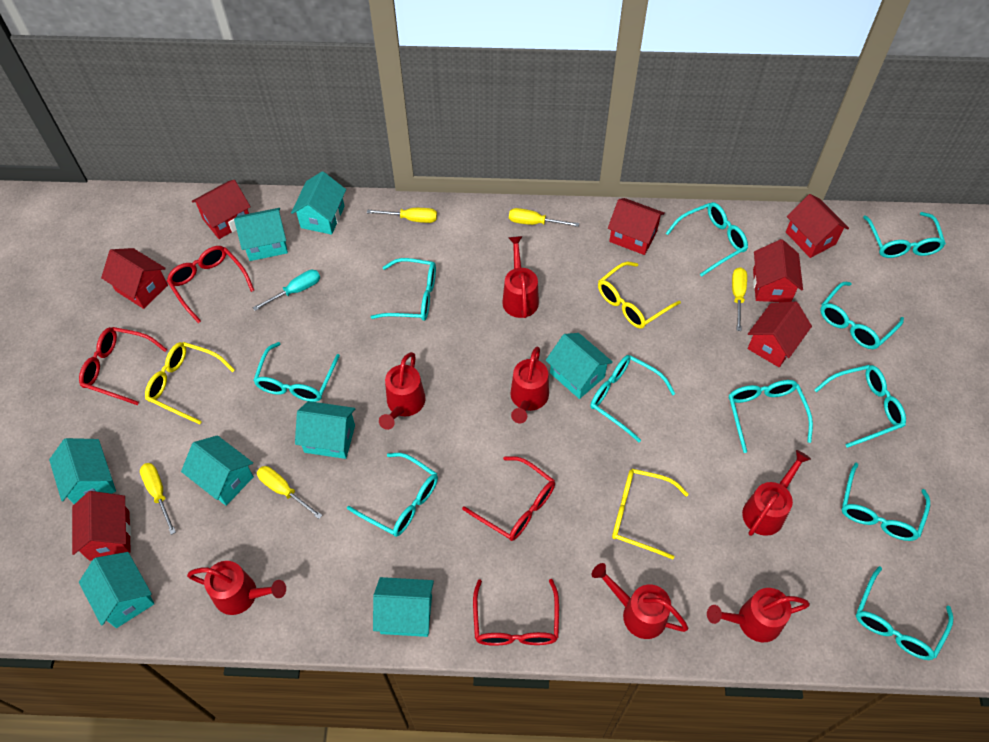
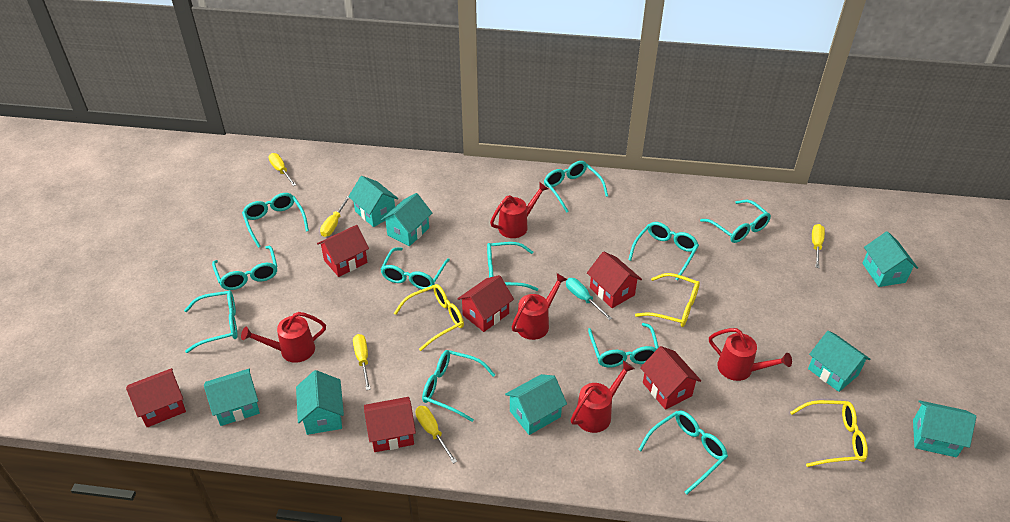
red glasses: [79,327,167,405] [167,246,254,323] [462,456,555,541] [473,579,559,646] = 4 -> none = 0
red house: [72,491,131,561] [101,248,168,309] [192,180,251,239] [608,198,665,255] [748,302,812,367] [753,239,803,302] [786,194,849,258] = 7 -> [126,368,186,428] [317,225,369,277] [364,397,416,452] [457,275,514,332] [587,251,642,308] [640,346,701,410] = 6
red watering can: [187,561,286,615] [379,352,425,430] [503,236,539,318] [510,347,549,423] [592,563,688,639] [707,588,810,642] [742,450,811,536] = 7 -> [241,312,326,363] [490,182,548,238] [512,273,568,340] [571,360,635,433] [709,328,792,381] = 5

